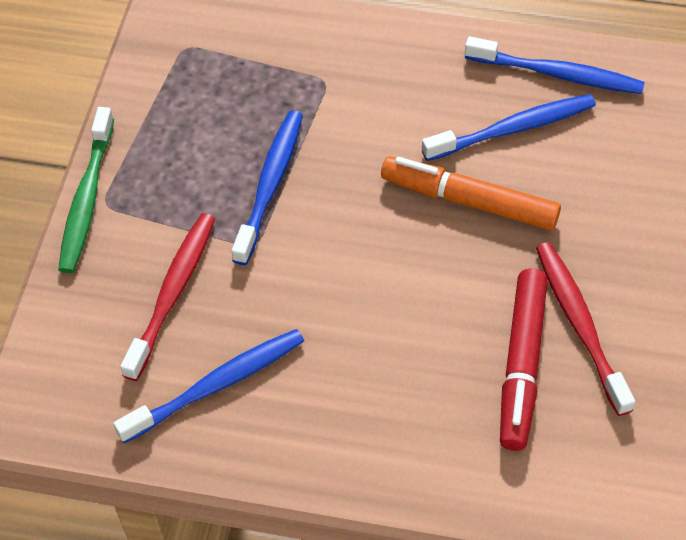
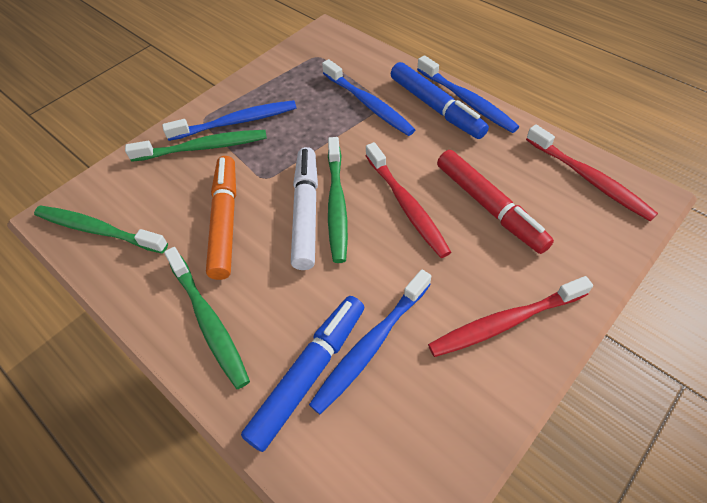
blue marker: none = 0 -> [241,296,364,452] [391,62,489,139] = 2
green toothbrush: [58,107,114,273] = 1 -> [34,206,168,254] [125,130,267,162] [164,247,250,389] [328,137,348,263] = 4
red toothbrush: [120,213,215,381] [536,242,635,416] = 2 -> [366,142,451,258] [428,276,593,357] [526,124,658,221] = 3
white marker: none = 0 -> [291,147,318,270] = 1

